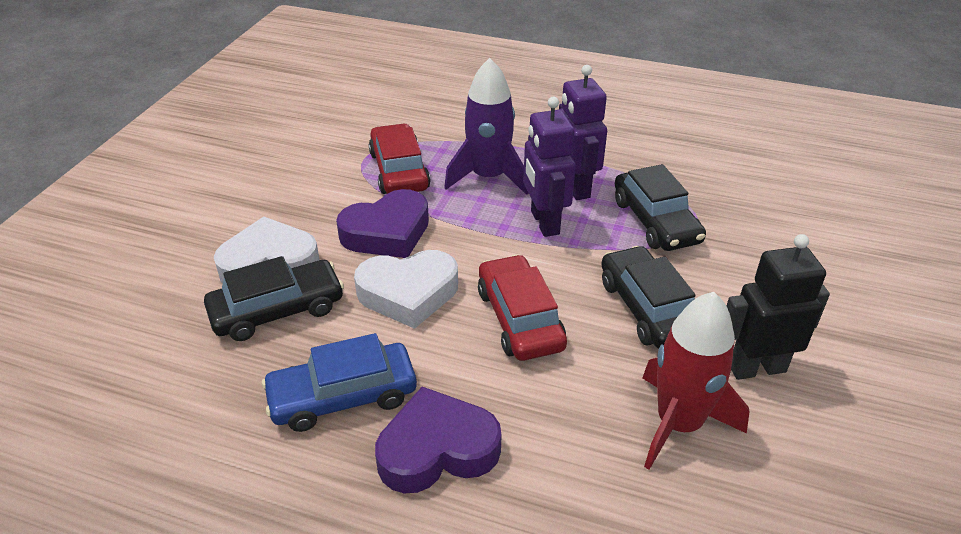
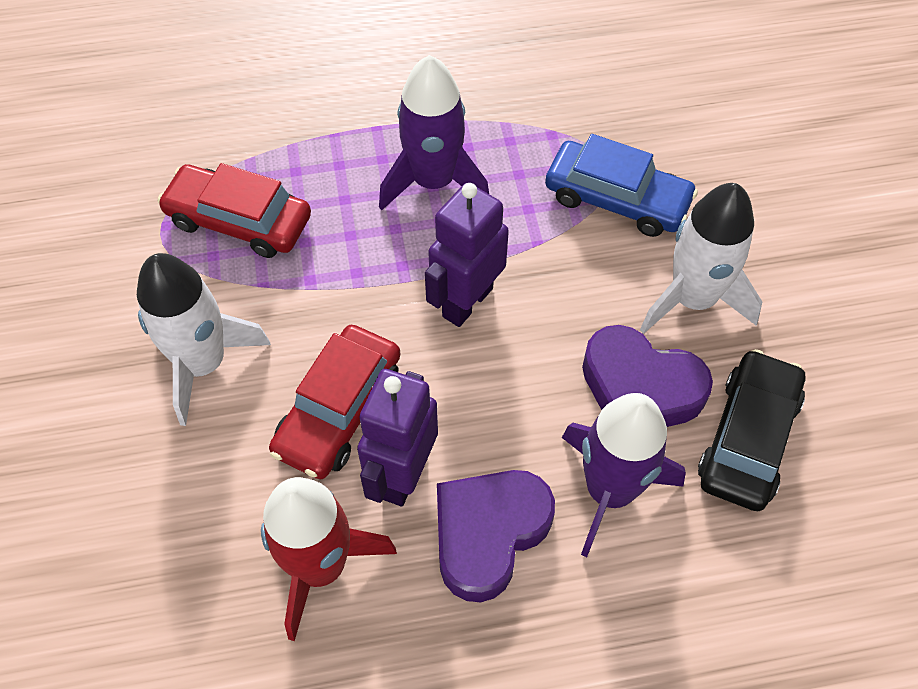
black car: [204,256,344,341] [601,246,696,349] [615,164,706,251] = 3 -> [698,349,805,511] = 1
black robot: [727,234,830,380] = 1 -> none = 0
purple rocket: [444,58,529,195] = 1 -> [379,55,489,211] [562,393,686,557] = 2
white heart: [214,216,320,283] [354,250,458,329] = 2 -> none = 0
white rocket: none = 0 -> [137,253,271,426] [640,183,762,334] = 2

